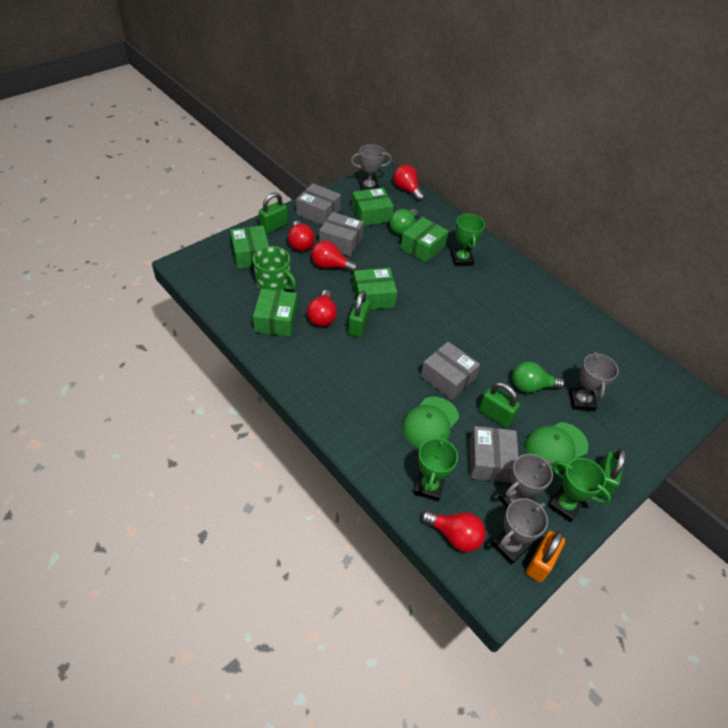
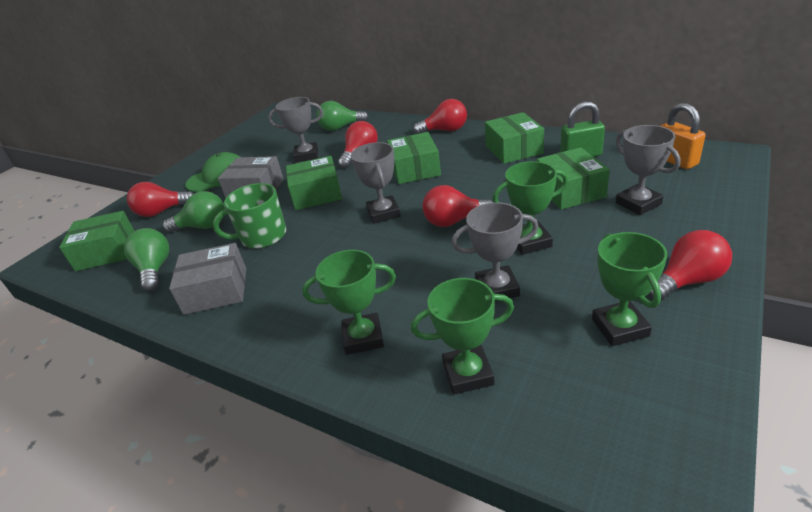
green cap: [402,397,459,448] [525,422,588,472] = 2 -> [185,152,240,192] = 1
green light bulb: [389,209,418,235] [512,361,565,393] = 2 -> [124,228,169,291] [162,191,225,233] [317,101,369,131] = 3
green padlock: [259,192,288,234] [348,291,371,338] [479,382,520,428] [597,448,626,499] = 4 -> [560,102,605,157] = 1
green trophy: [414,435,458,501] [451,213,485,266] [548,458,611,522] = 3 -> [302,250,396,355] [411,278,514,394] [493,161,568,255] [592,232,667,346] = 4
grey box: [296,183,341,225] [319,212,364,256] [421,342,480,400] [469,426,519,483] = 4 -> [169,243,246,315] [218,156,284,198] = 2

